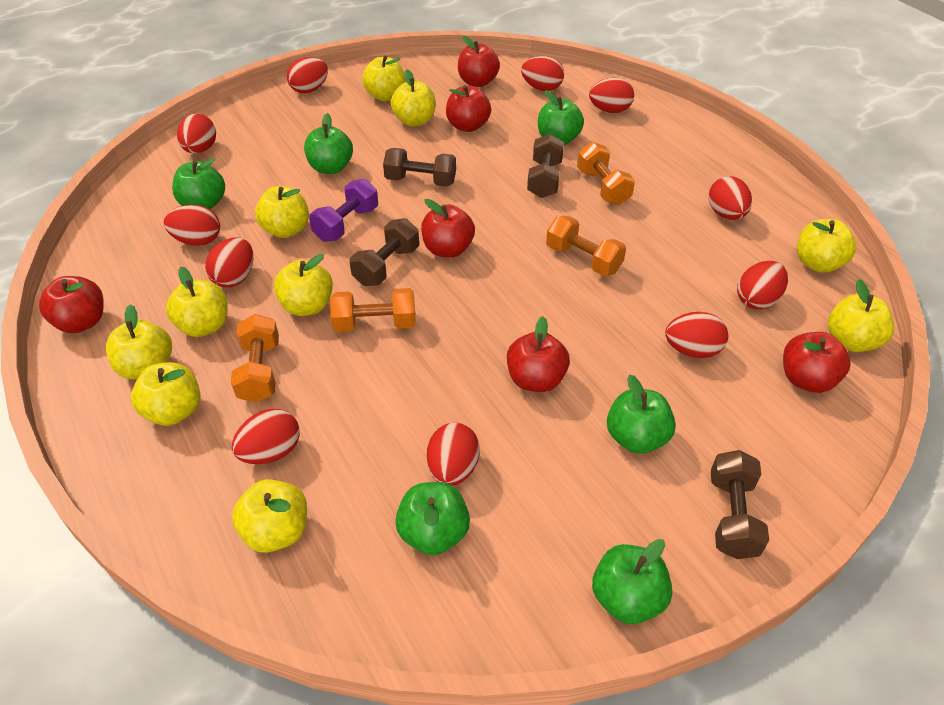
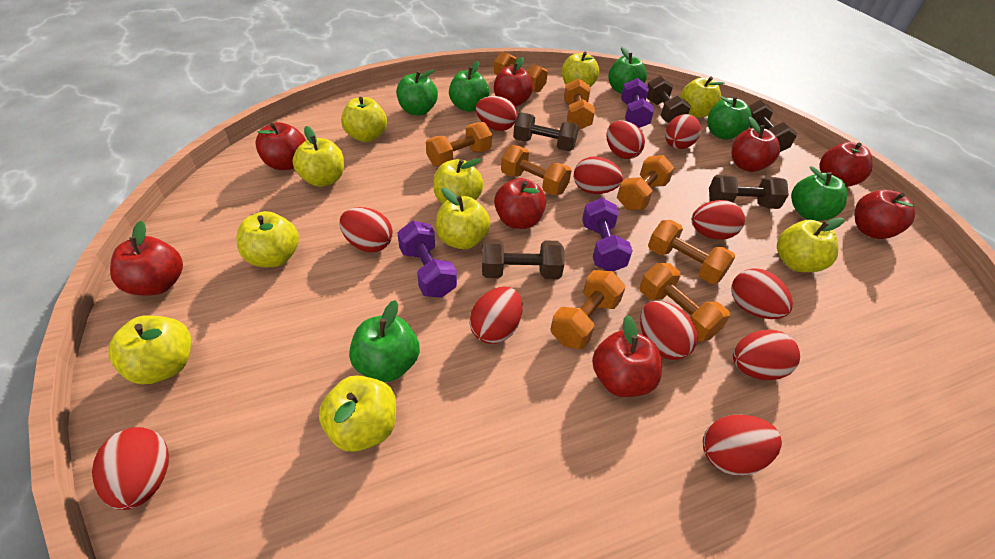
brown dumbbell: [350,218,419,286] [383,148,456,187] [527,134,564,198] [711,450,769,559] = 4 -> [482,239,564,279] [513,112,579,151] [647,76,691,123] [709,174,789,209] [748,100,797,152] = 5
orange dumbbell: [231,314,279,403] [330,288,416,332] [546,216,626,276] [577,142,635,205] = 4 -> [426,122,492,167] [494,52,548,92] [501,145,572,195] [551,270,626,349] [564,78,595,130] [617,155,675,210] [640,263,730,341] [648,220,735,284] = 8
purple dumbbell: [309,178,378,242] = 1 -> [397,221,457,298] [582,198,633,271] [621,78,654,128] = 3
red apple: [39,276,104,333] [421,199,475,258] [446,85,491,132] [458,36,500,87] [507,316,570,392] [783,332,851,393] = 6 -> [110,221,183,296] [256,122,306,170] [494,57,533,107] [494,178,546,229] [592,315,662,397] [732,117,780,172] [819,142,873,187] [854,190,915,239] = 8
red egg: [164,205,220,246] [177,114,216,154] [205,237,253,287] [232,409,300,464] [287,57,328,93] [427,423,480,486] [521,56,564,91] [589,78,634,113] [665,312,728,358] [708,176,752,220] [737,261,788,310] = 11 -> [92,427,169,510] [339,207,393,252] [469,287,522,344] [476,96,517,131] [574,156,623,194] [607,120,645,159] [640,301,698,360] [665,114,701,149] [692,200,745,240] [703,415,782,476] [731,268,793,319] [733,329,800,380] = 12

